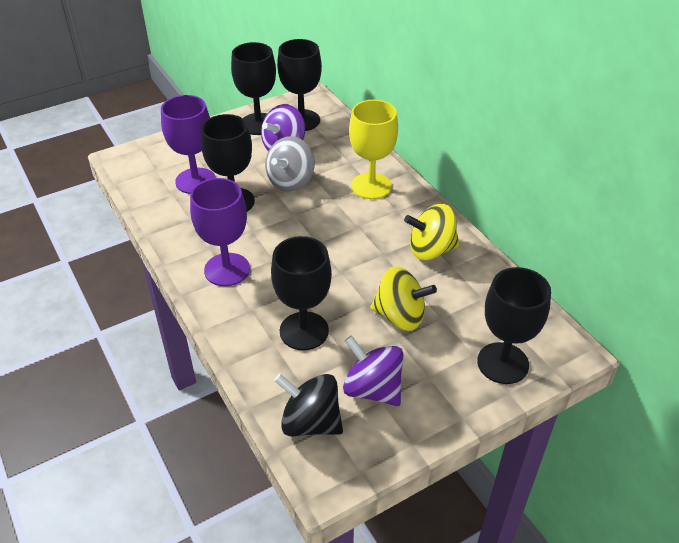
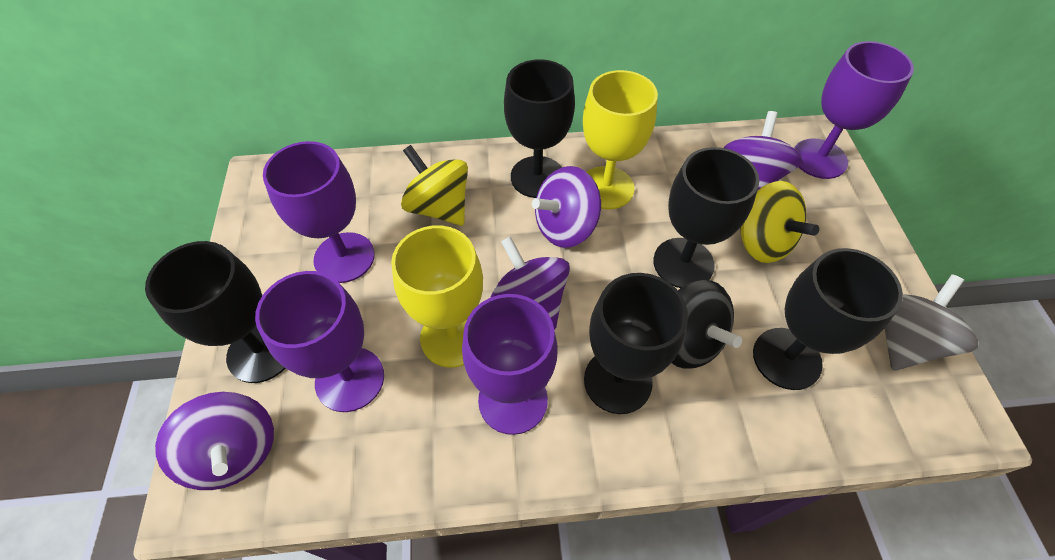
purple goblet: [161,95,216,194] [190,178,250,286] = 2 -> [255,271,384,412] [263,141,375,283] [462,294,558,435] [795,41,914,179] = 4
purple spinning top: [261,104,305,151] [343,335,404,406] = 2 -> [155,392,274,490] [490,236,570,330] [532,166,601,248] [724,111,803,191] = 4
yellow goblet: [349,100,398,199] = 1 -> [391,225,483,368] [583,70,658,209] = 2

